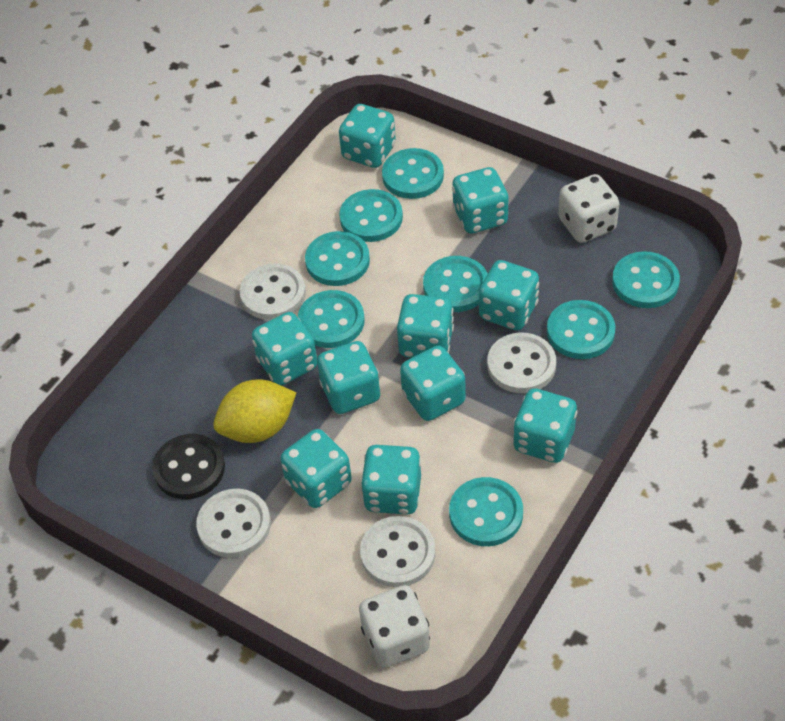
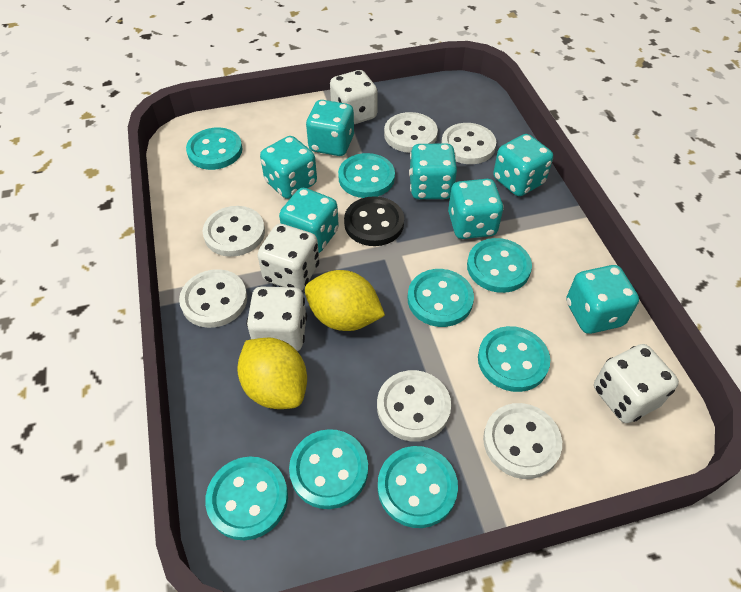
turquoise dice: [252,312,317,385] [281,429,352,508] [317,341,380,414] [339,104,396,168] [361,445,421,515] [397,294,454,358] [400,346,466,421] [452,167,509,234] [479,260,539,331] [513,388,577,463] = 10 -> [260,136,317,199] [279,188,339,253] [306,100,354,156] [409,143,457,199] [448,179,504,239] [493,134,553,196] [566,265,639,334] = 7
white button: [196,489,271,558] [240,263,306,320] [360,516,435,587] [487,333,556,393] = 4 -> [179,269,247,328] [203,206,265,257] [377,370,451,442] [384,112,438,153] [441,123,496,164] [483,403,562,479] = 6
white dice: [359,585,430,668] [558,174,619,243] = 2 -> [246,287,307,351] [257,224,319,291] [330,70,378,124] [594,344,679,423] = 4
yellow lemon: [213,379,296,443] = 1 -> [237,338,307,409] [305,270,385,331] = 2

